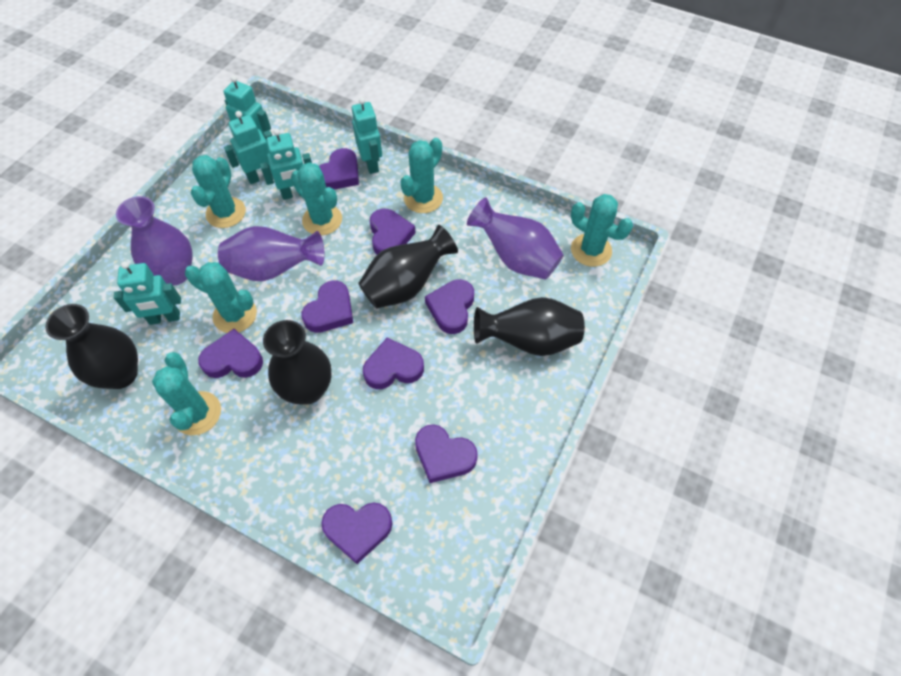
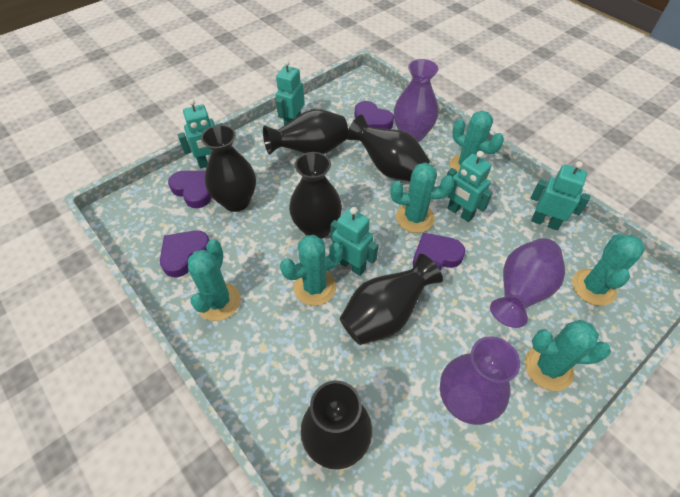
black vase: [45,304,138,389] [263,320,332,405] [358,225,458,308] [474,297,585,356] = 4 -> [201,125,256,212] [263,109,348,155] [289,152,342,239] [300,380,372,470] [340,254,443,345] [346,115,430,181] = 6
purple heart: [198,329,263,378] [301,280,353,333] [319,148,359,190] [321,503,393,564] [363,338,424,389] [370,209,416,255] [415,424,478,483] [425,279,474,334] = 8 -> [160,230,210,277] [168,171,212,208] [355,101,394,129] [413,233,465,271] = 4

